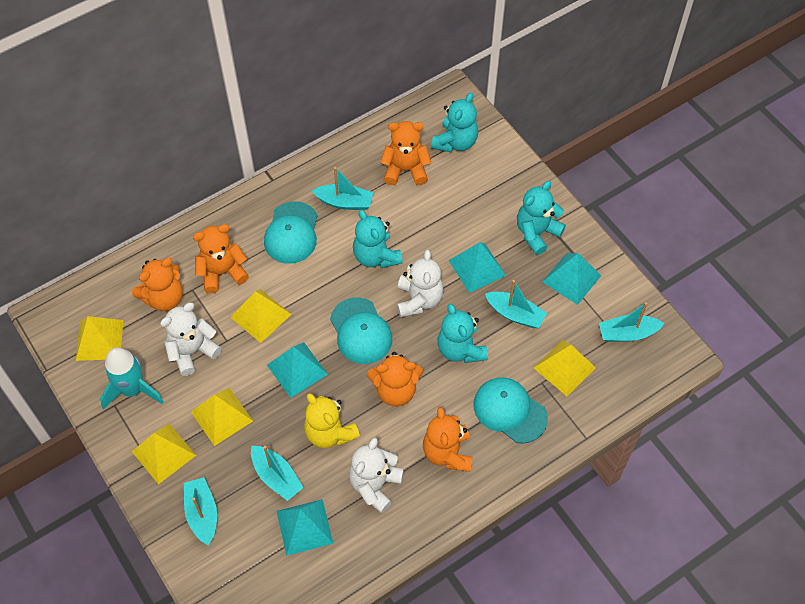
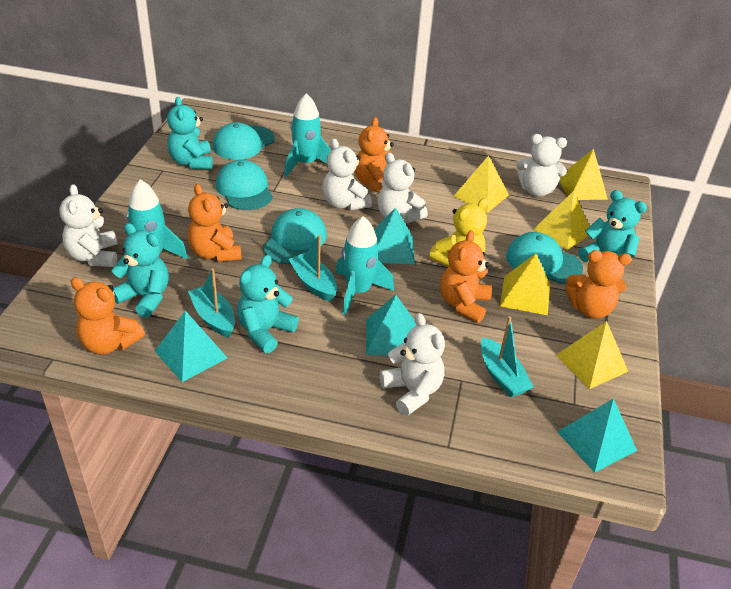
turquoise boat: [184,477,217,545] [251,446,304,501] [312,167,373,210] [485,280,547,328] [599,302,665,342] = 5 -> [188,268,235,338] [289,235,337,302] [481,316,534,397] = 3
turquoise cap: [264,201,317,264] [330,298,392,364] [474,377,548,443] = 3 -> [213,122,275,160] [216,160,273,210] [263,208,327,264] [506,232,583,284] = 4
turquoise rocket: [100,348,164,410] = 1 -> [126,179,188,274] [284,93,331,177] [335,216,394,315] = 3
white teddy bear: [160,303,221,376] [349,438,404,513] [397,250,443,318] = 3 -> [59,184,117,267] [322,138,372,210] [378,152,428,223] [380,313,445,416] [516,134,567,197] = 5

